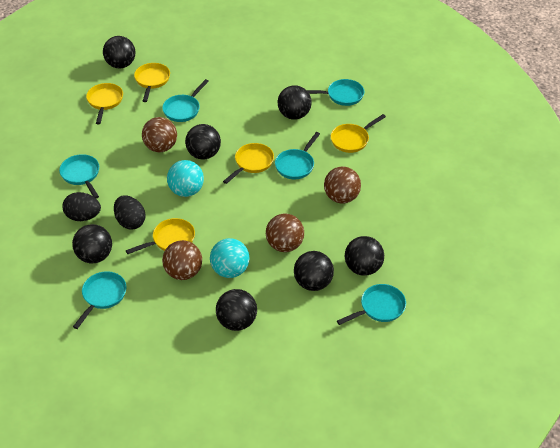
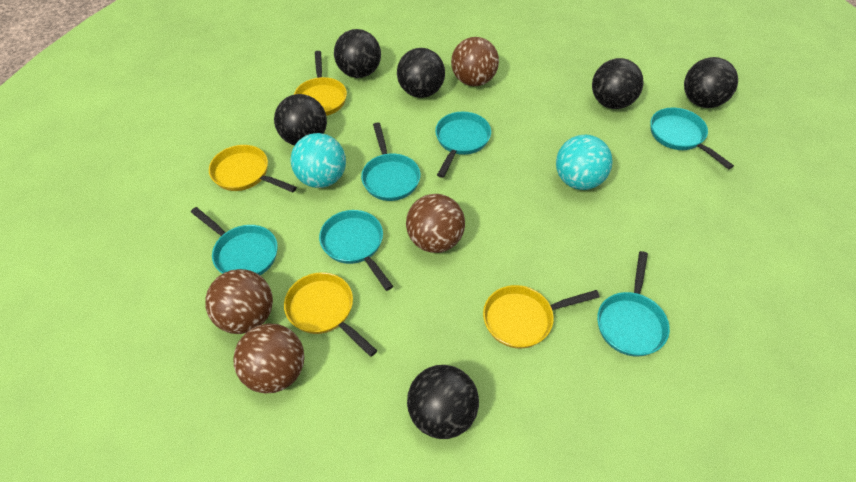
black ball: [72,224,112,263] [103,36,135,69] [185,124,221,160] [216,289,257,331] [278,85,312,120] [294,251,334,291] [345,236,384,276] = 7 -> [274,94,327,146] [334,29,381,78] [397,48,445,98] [407,365,479,439] [592,58,644,109] [684,57,738,108] = 6
black egg: [62,192,101,221] [114,195,145,230] = 2 -> none = 0
yellow pan: [86,83,123,124] [126,218,195,254] [134,63,170,102] [223,143,274,184] [331,114,386,153] = 5 -> [209,145,297,193] [284,272,377,357] [294,51,347,116] [483,285,600,349] = 4

